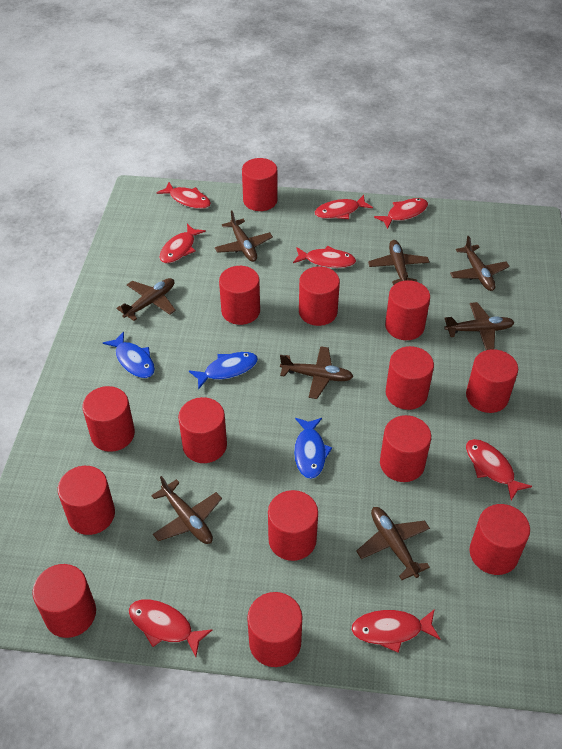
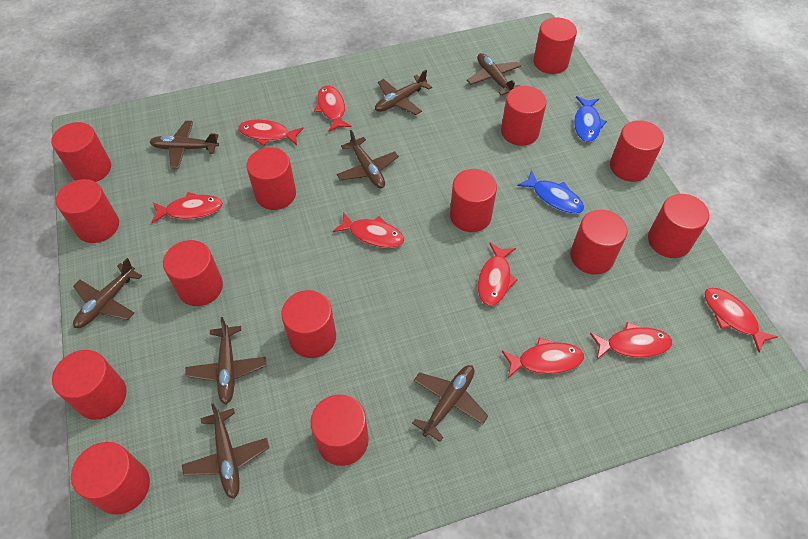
blue fish: [103,331,155,378] [189,352,258,390] [294,418,332,479] = 3 -> [517,170,584,214] [574,96,607,142] = 2

